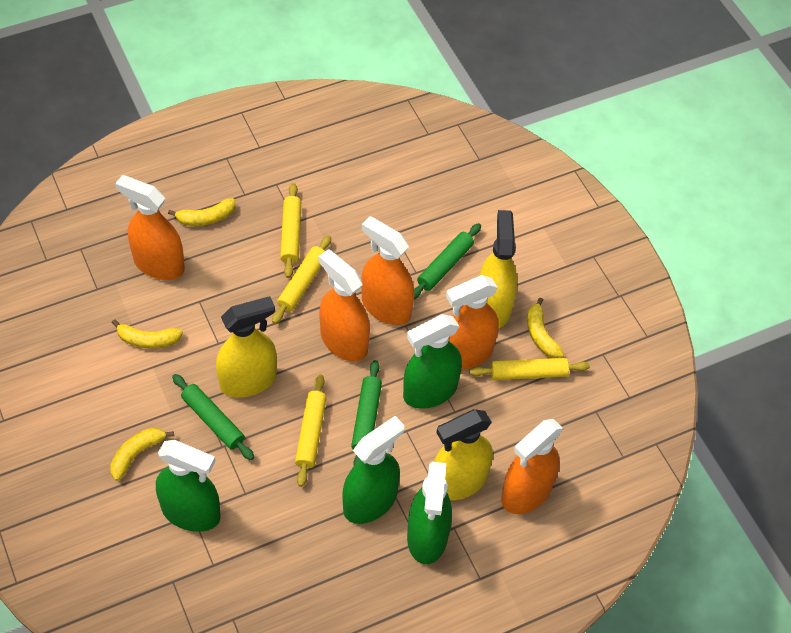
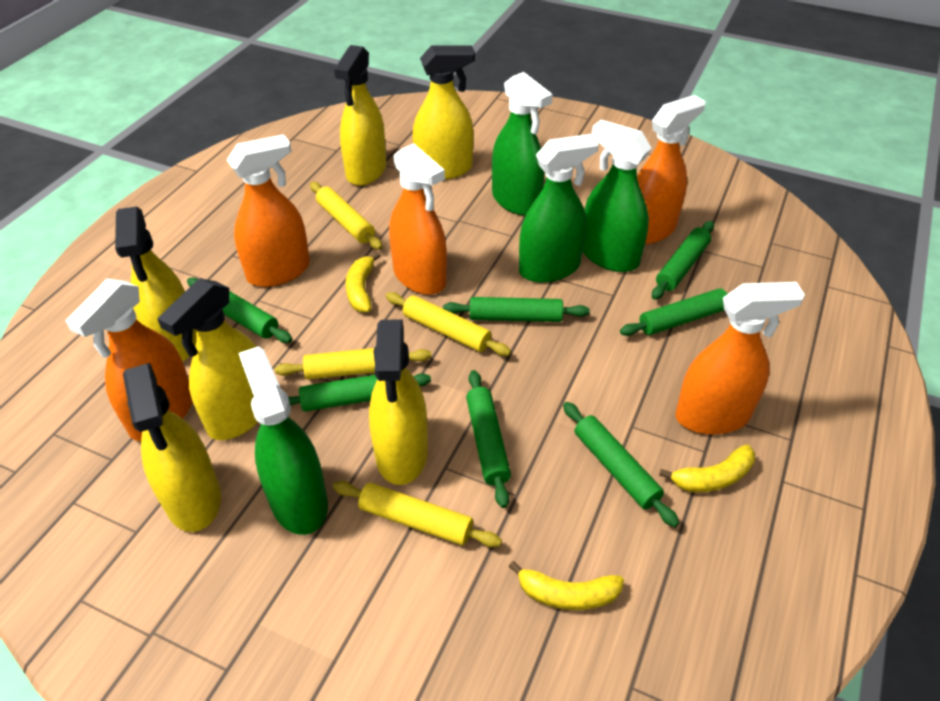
green rolling pin: [172,374,254,460] [351,360,382,466] [414,223,481,299] = 3 -> [187,278,292,343] [288,374,431,412] [443,297,590,322] [466,370,511,508] [563,402,679,527] [620,289,729,336] [652,221,714,300] = 7
yellow banana: [110,428,174,481] [112,319,183,348] [168,198,235,226] [527,298,564,358] = 4 -> [346,252,380,312] [509,561,624,610] [659,444,755,492] = 3
yellow spray bottle: [216,296,277,398] [434,409,493,501] [479,210,517,328] = 3 -> [115,207,197,361] [123,363,221,532] [157,278,258,440] [334,45,386,186] [369,319,428,485] [413,45,475,180] = 6

